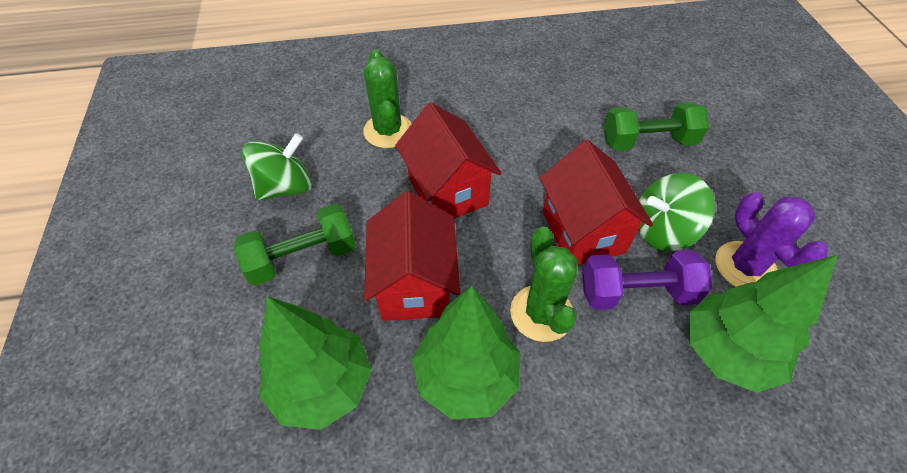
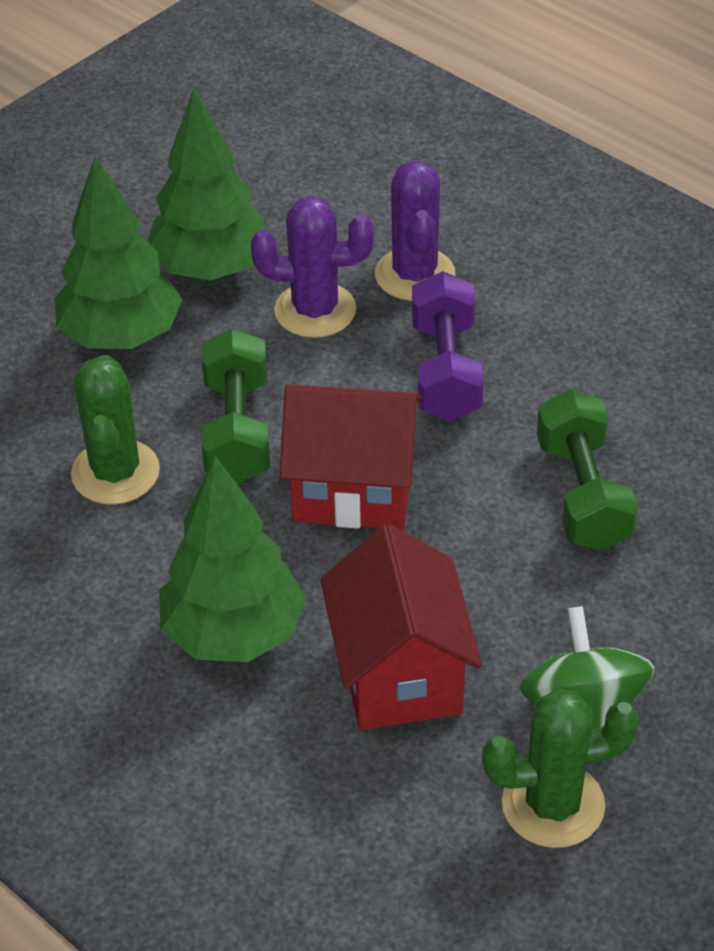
green spinning top: [242,133,312,201] [638,173,715,251] = 2 -> [519,606,655,730] = 1
purple cactus: [716,192,828,287] = 1 -> [251,196,374,338] [375,160,455,301] = 2
red house: [364,191,460,321] [396,103,502,218] [540,140,653,265] = 3 -> [279,384,422,530] [320,524,482,730] = 2

